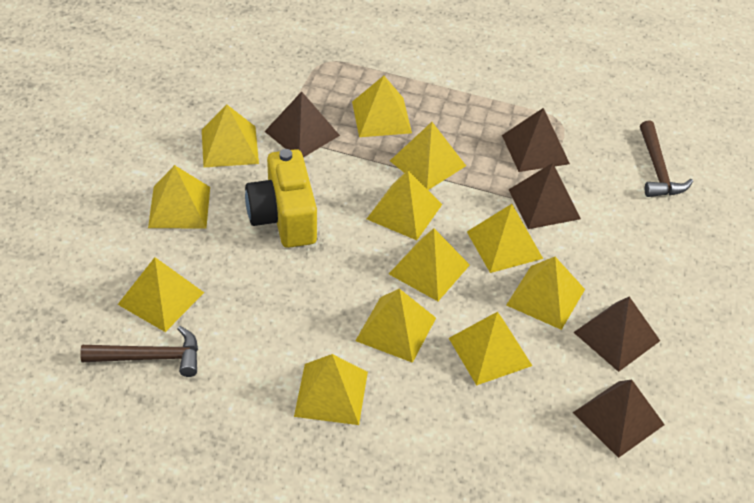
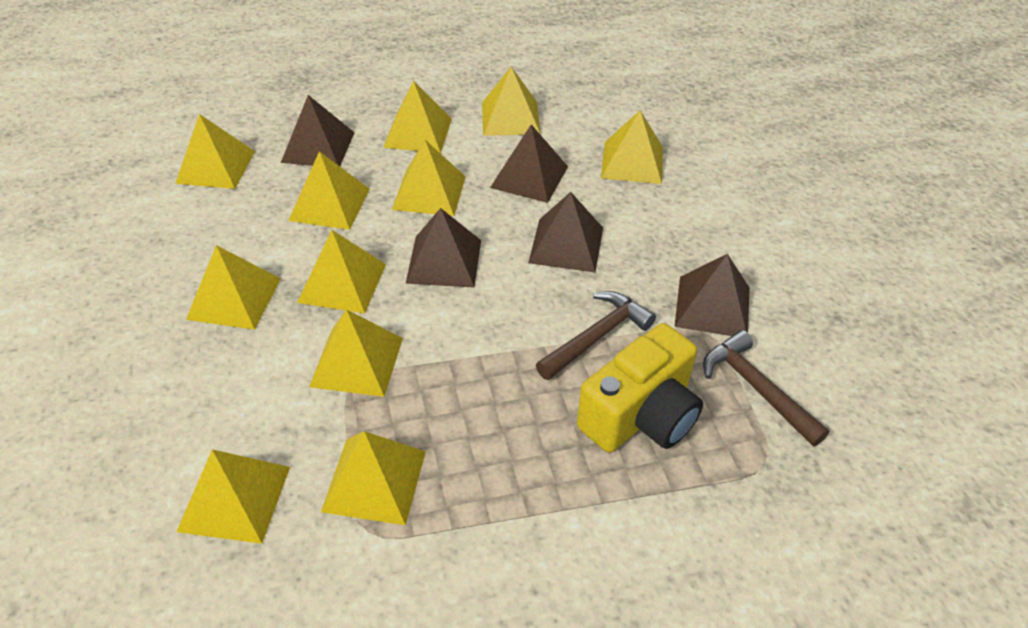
yellow pyramid: [117,257,204,332] [148,165,210,229] [202,105,259,167] [294,354,368,425] [352,76,412,137] [355,289,436,363] [367,170,442,240] [389,228,470,301] [390,122,466,190] [449,312,532,386] [467,204,543,273] [506,257,585,330] = 12 -> [175,114,255,189] [177,449,290,544] [186,245,281,330] [288,151,370,230] [297,230,386,314] [309,309,403,397] [321,431,426,525] [383,81,452,153] [392,140,466,216] [482,67,541,136] [601,110,663,184] = 11

